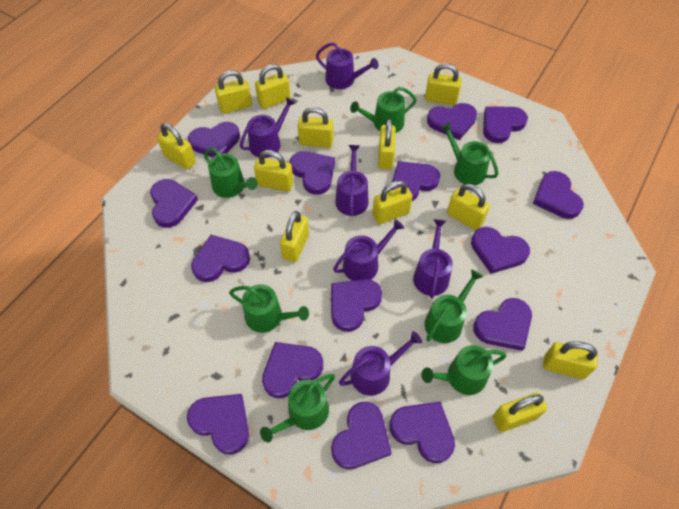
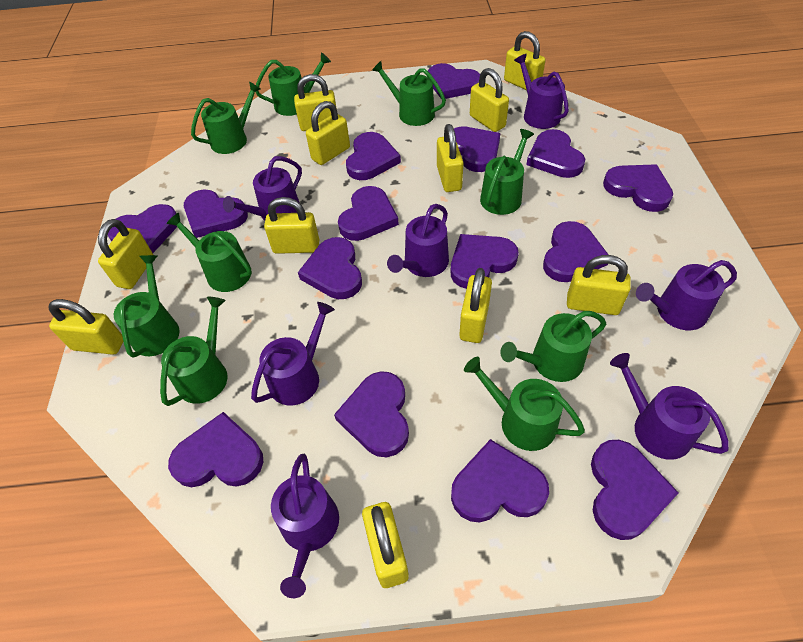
green watering can: [204,148,258,198] [229,284,309,333] [260,374,335,442] [350,87,417,133] [421,345,507,395] [425,269,483,343] [440,122,499,185] = 7 -> [114,255,180,358] [160,297,227,406] [167,213,252,292] [191,81,261,154] [256,52,331,116] [372,61,446,126] [464,357,585,451] [480,129,534,215] [500,311,606,382] = 9
purple watering can: [240,97,296,158] [316,42,378,89] [333,219,404,281] [335,145,369,216] [339,331,422,396] [413,219,453,299] = 6 -> [223,156,302,221] [251,302,335,406] [271,454,339,598] [387,204,449,277] [514,54,569,129] [610,353,729,460] [636,260,737,330] = 7
yellow padlock: [157,123,196,170] [215,70,252,114] [254,150,293,192] [255,64,291,109] [280,211,309,262] [297,107,334,148] [373,180,413,224] [378,119,396,169] [425,63,462,105] [447,184,490,230] [493,393,548,432] [543,341,598,379] = 12 -> [49,299,123,355] [98,219,153,289] [264,197,319,254] [294,74,337,131] [306,101,350,165] [362,502,409,588] [437,124,463,192] [460,268,492,343] [470,68,509,132] [504,31,546,90] [567,255,631,315] = 11

